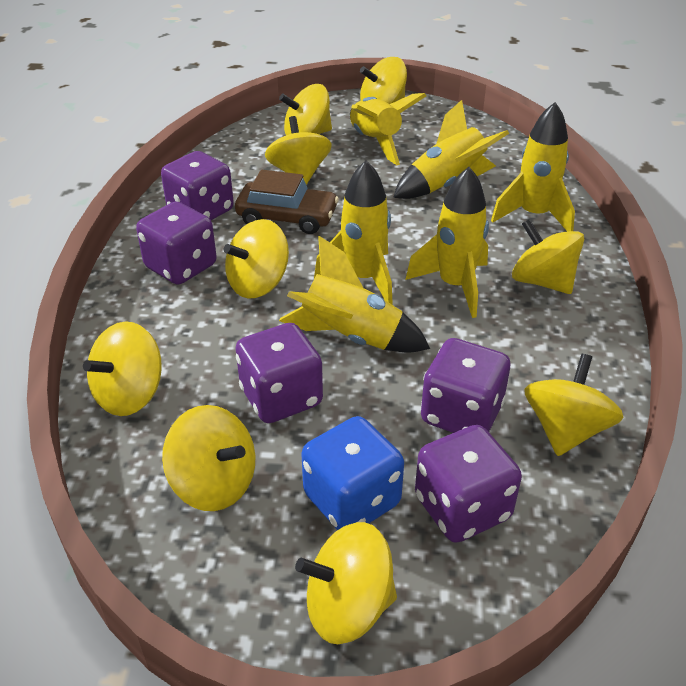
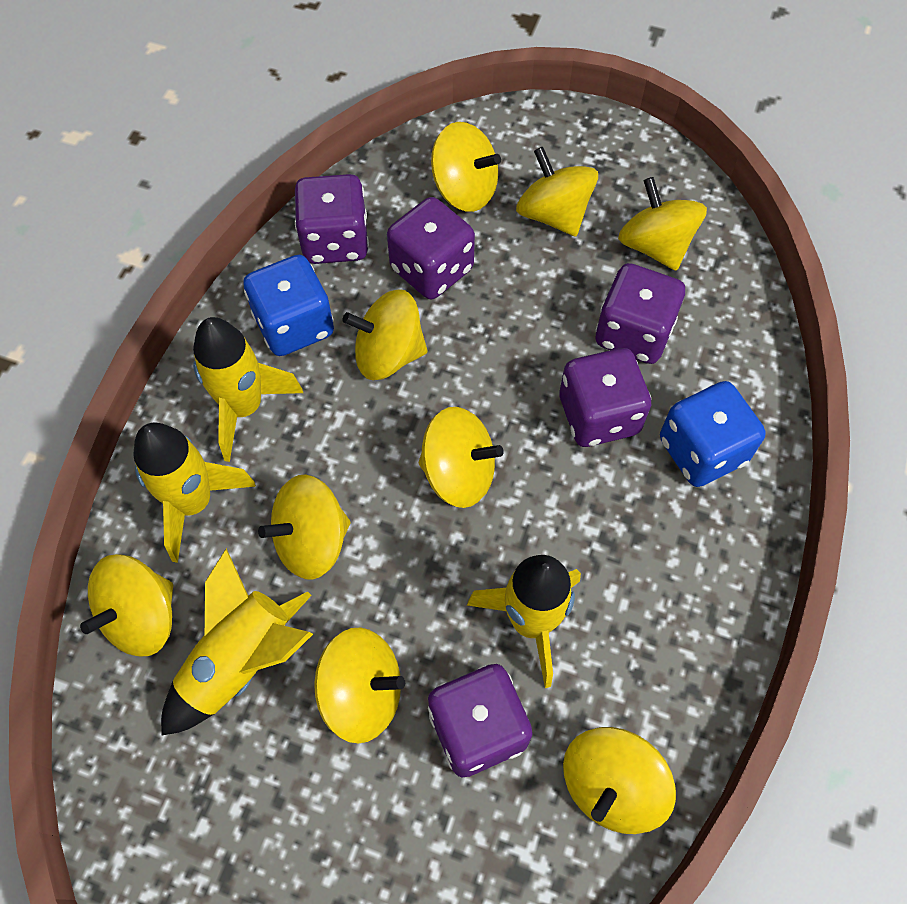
blue dice: [301,416,404,530] = 1 -> [243,255,334,356] [660,381,766,487] = 2
brown car: [235,170,339,234] = 1 -> none = 0
yellow rocket: [279,236,430,353] [314,160,393,305] [350,93,426,165] [393,100,509,199] [405,167,489,318] [491,102,575,232] = 6 -> [133,422,256,563] [161,548,313,735] [193,317,303,462] [467,555,581,688] = 4

